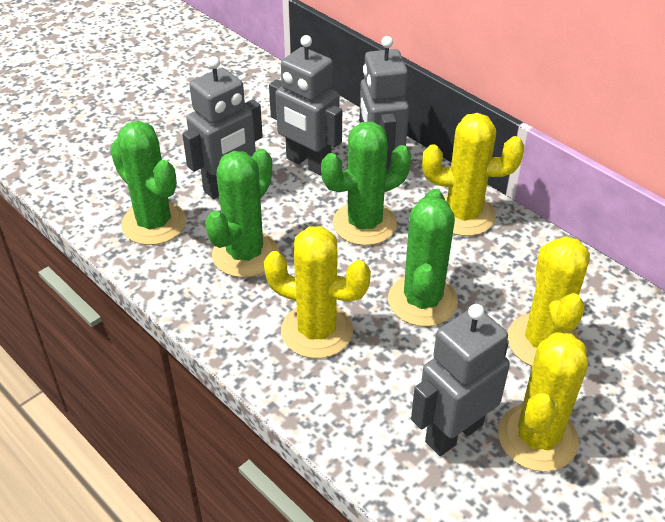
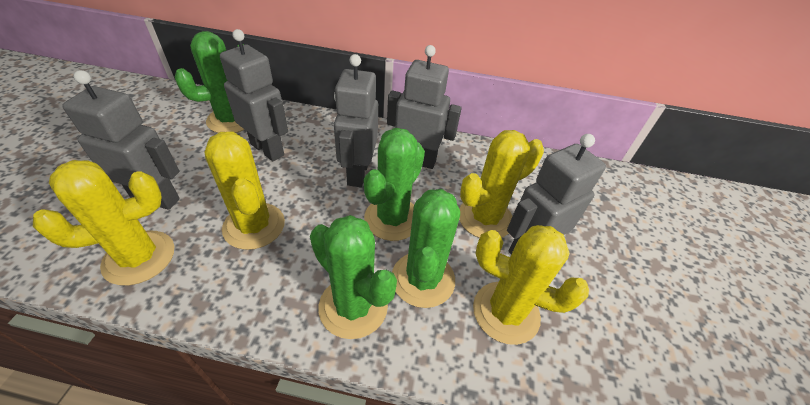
grey robot: [182,56,263,199] [269,35,342,175] [359,36,409,170] [411,304,510,456] = 4 -> [62,70,180,210] [220,29,288,161] [334,54,378,187] [387,45,462,169] [507,134,606,254] = 5

